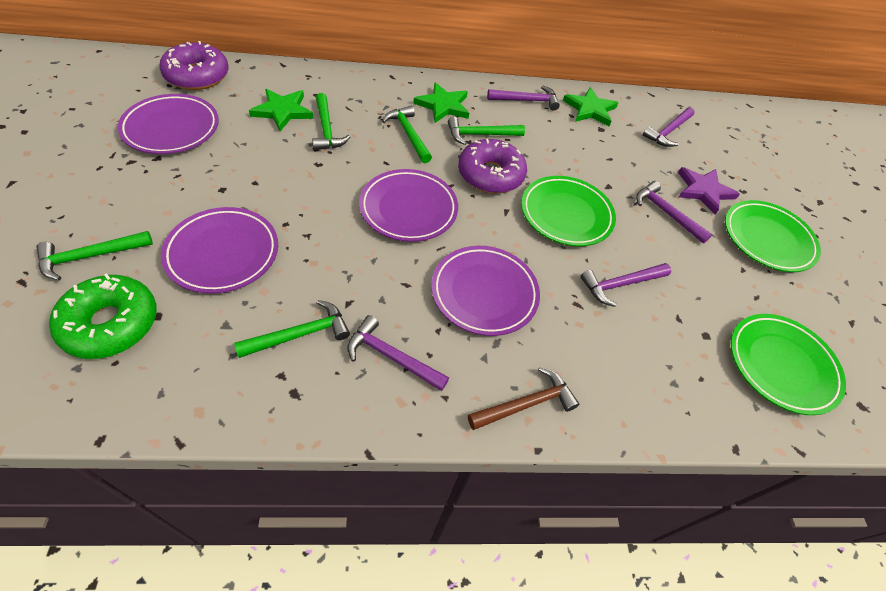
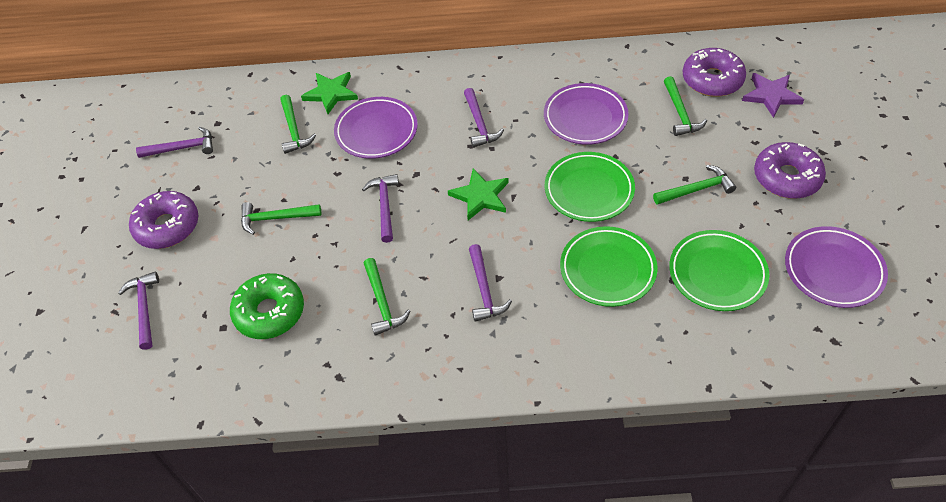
brown hammer: [468,367,579,430] = 1 -> none = 0
green star: [249,89,313,131] [413,82,469,123] [563,87,618,126] = 3 -> [301,72,358,114] [448,168,508,220] = 2
purple donut: [159,41,229,90] [458,139,527,193] = 2 -> [129,191,199,249] [682,48,746,97] [754,142,826,199] = 3
purple plate: [118,94,219,154] [161,207,278,293] [359,169,458,242] [431,246,540,336] = 4 -> [334,97,418,159] [544,83,629,145] [785,226,888,308] = 3

